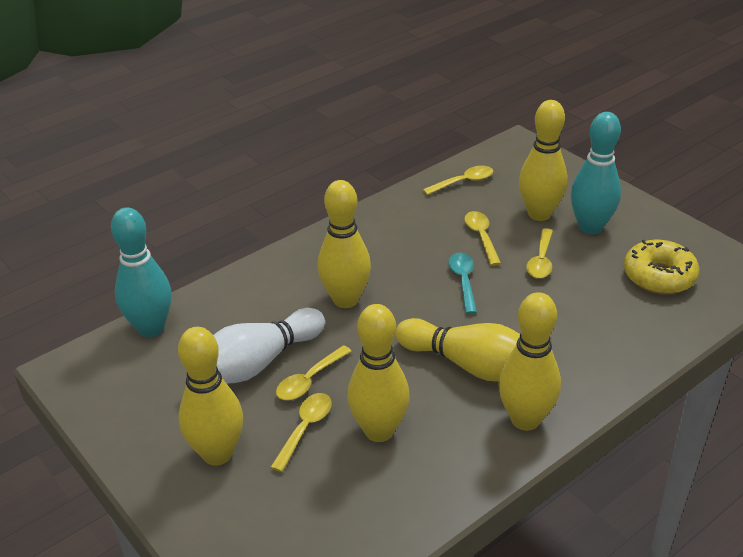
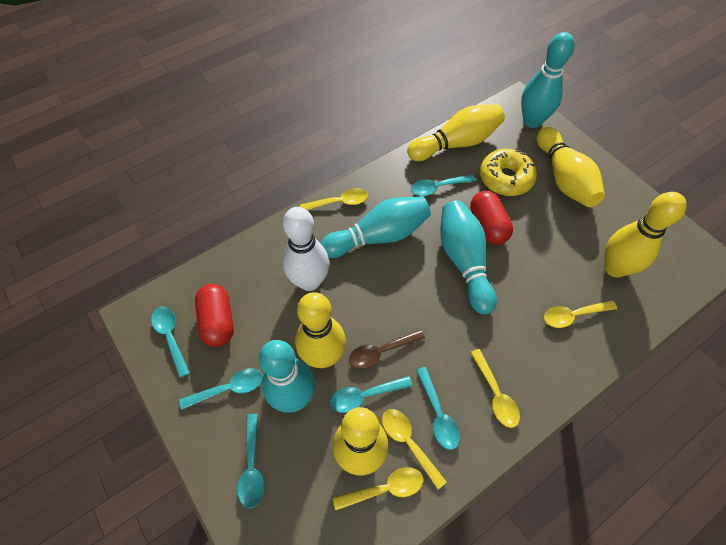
brown spoon: none = 0 -> [349,330,425,369] = 1
red capsule: none = 0 -> [195,284,234,347] [470,191,513,245] = 2
turquoise bowling pin: [111,207,172,337] [571,112,621,234] = 2 -> [259,340,315,413] [320,197,431,258] [440,200,497,315] [521,32,574,128] = 4
turquoise spoon: [449,253,477,314] = 1 -> [151,306,190,378] [179,368,263,410] [237,414,265,508] [330,376,412,413] [411,174,475,196] [416,367,460,450] = 6
yellow bowling pin: [178,327,243,466] [318,180,371,308] [347,304,410,442] [396,318,520,382] [498,292,561,431] [519,100,568,221] = 6 -> [295,292,346,368] [333,407,388,475] [407,104,505,161] [537,127,605,207] [604,192,687,278] = 5

